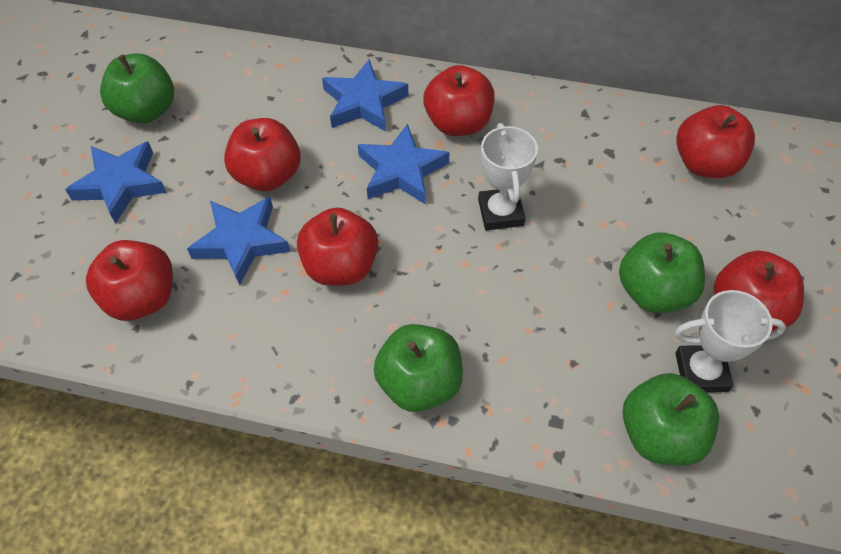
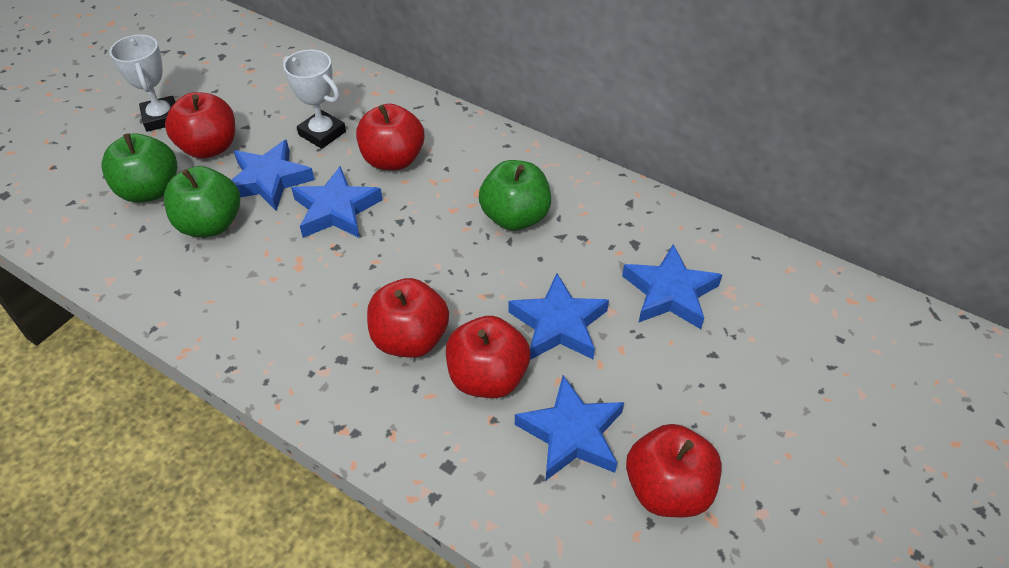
blue star: [65,141,167,224] [187,196,291,285] [322,60,409,132] [358,124,449,205] = 4 -> [232,140,315,211] [291,166,383,238] [508,273,609,360] [515,375,624,481] [622,244,722,329] = 5
green apple: [100,53,174,124] [374,324,463,412] [619,233,705,313] [623,373,719,466] = 4 -> [101,133,177,203] [164,166,240,237] [479,160,551,231] = 3
red apple: [86,240,173,321] [224,118,301,191] [297,208,378,286] [423,65,495,136] [676,105,755,178] [714,250,804,332] = 6 -> [165,92,235,159] [356,103,425,170] [367,278,449,358] [446,316,530,398] [626,424,722,517] = 5

